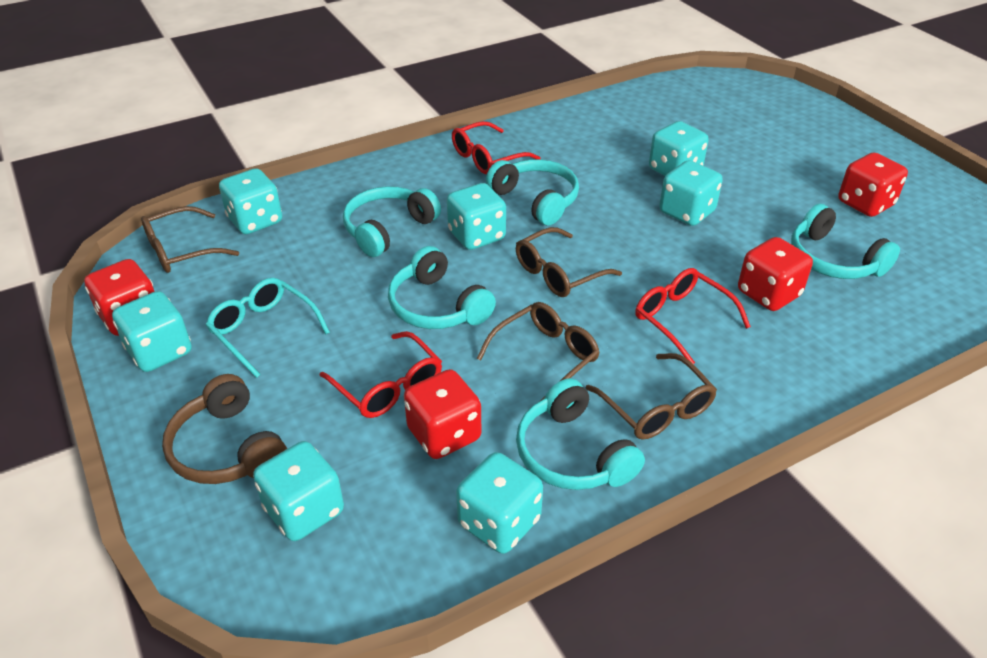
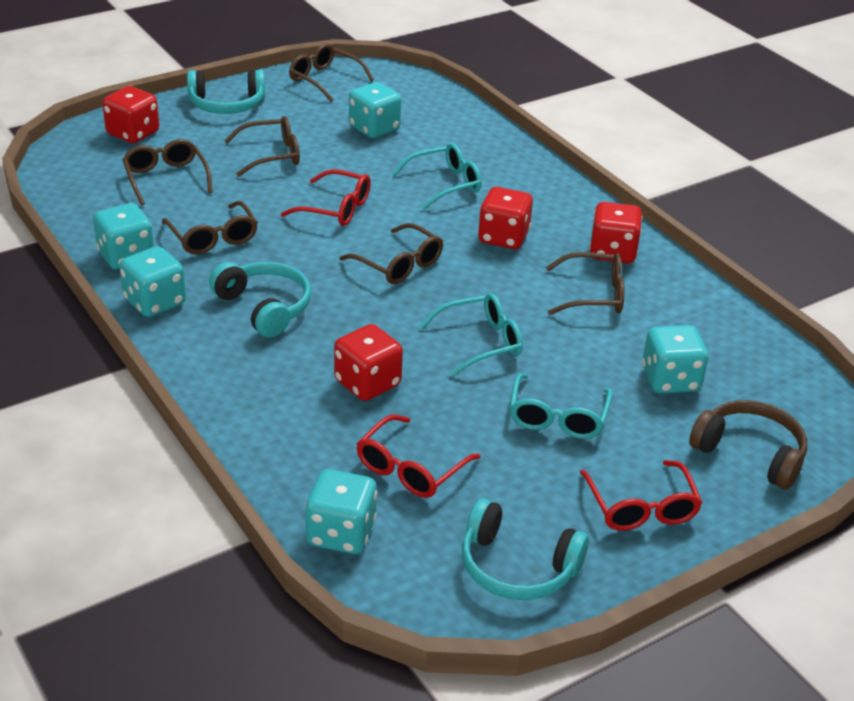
brown glasses: [141,206,239,273] [477,302,600,400] [516,227,622,297] [586,353,717,440] = 4 -> [122,139,213,205] [162,201,258,255] [225,116,300,177] [289,44,374,102] [339,223,443,284] [546,252,624,315] = 6
turquoise dice: [112,291,192,372] [219,168,282,234] [253,441,344,541] [447,183,506,250] [456,452,543,554] [649,121,709,176] [659,160,723,226] = 7 -> [93,203,154,269] [120,246,186,317] [305,469,377,554] [349,82,401,138] [642,325,709,394] = 5
turquoise glasses: [206,278,330,378] = 1 -> [392,143,482,209] [420,293,523,377] [510,373,613,439] = 3
turquoise headphones: [343,186,441,257] [388,246,496,329] [486,159,579,226] [516,378,645,490] [791,204,900,279] = 5 -> [187,69,265,114] [209,262,311,338] [462,498,589,600] = 3

